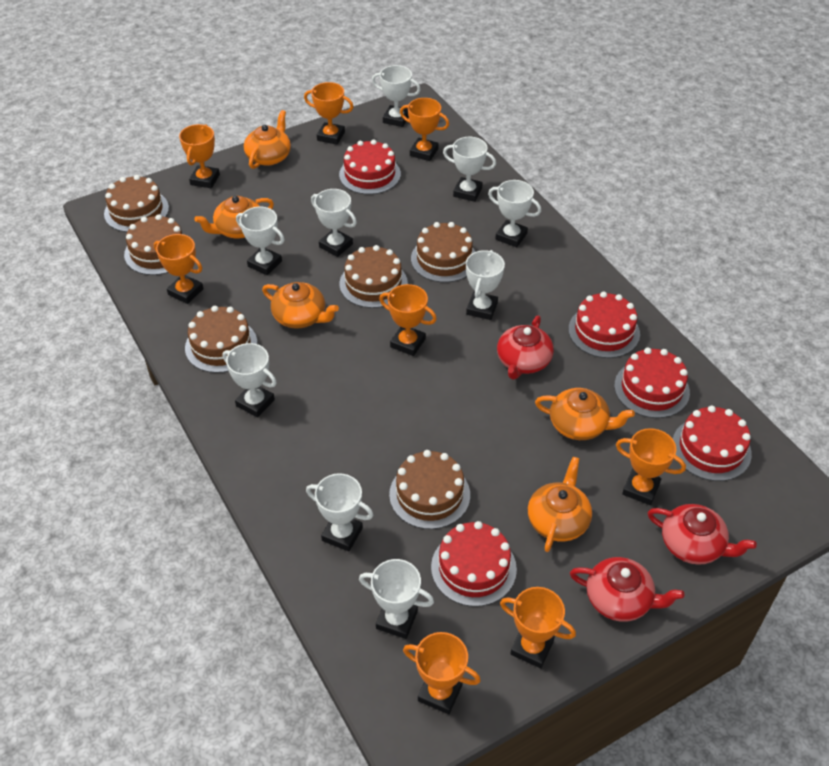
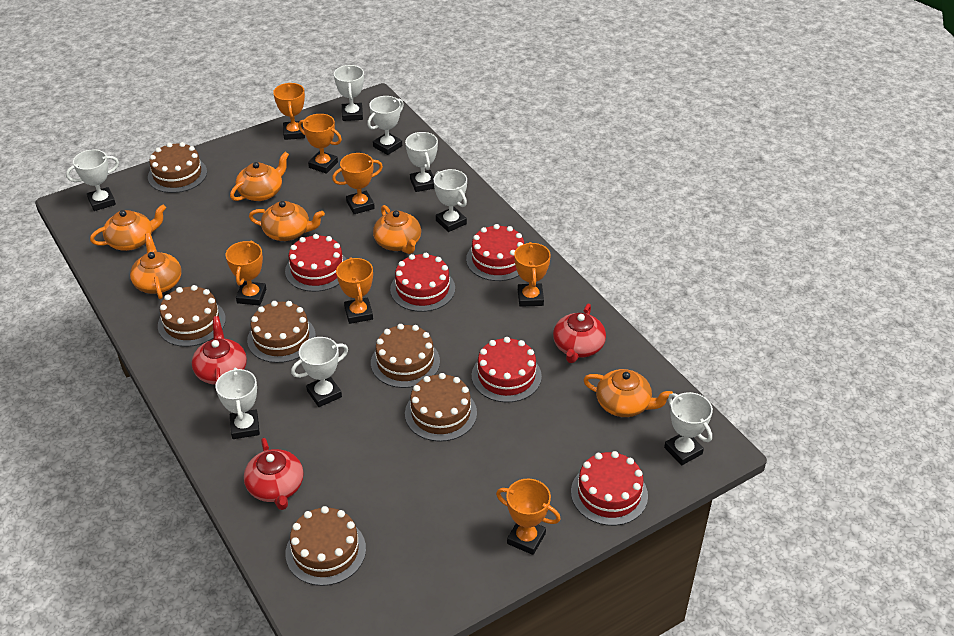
orange teapot: [195,196,274,239] [244,110,291,169] [262,282,339,329] [528,457,592,552] [535,388,635,440] = 5 -> [90,205,166,251] [130,233,181,299] [230,152,289,201] [249,201,325,241] [373,205,421,254] [583,369,673,417] = 6
orange trophy: [154,234,204,304] [179,124,220,188] [304,82,353,145] [379,284,437,356] [400,98,449,161] [403,632,481,714] [500,587,576,668] [616,428,686,505] = 8 -> [225,240,266,306] [273,83,305,140] [298,114,342,174] [332,153,383,214] [336,257,373,324] [496,479,561,555] [514,242,551,307] = 7
white trophy: [223,343,277,418] [236,207,284,275] [306,473,373,552] [311,189,357,257] [359,559,434,639] [372,65,421,127] [443,137,496,202] [466,250,505,320] [488,180,541,247] = 9 -> [66,149,119,211] [215,367,260,439] [291,337,348,407] [334,65,364,121] [367,96,404,155] [405,132,438,192] [434,169,467,232] [664,392,713,465] = 8

